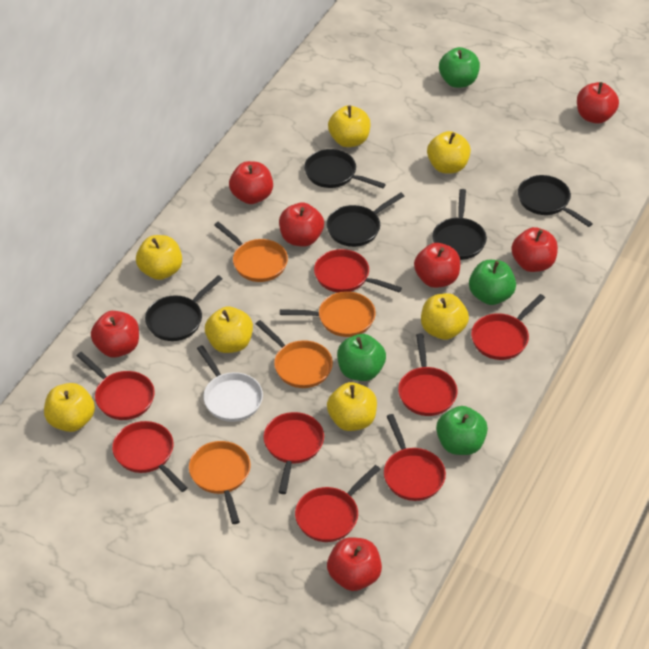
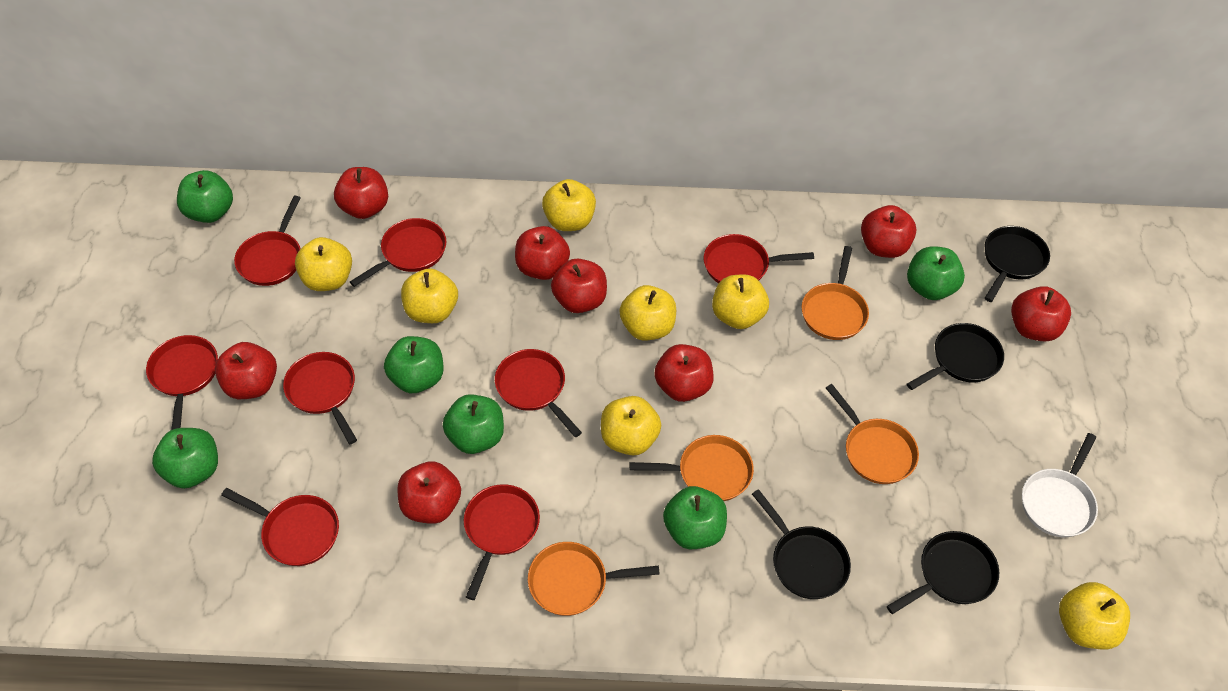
black pan: [145,275,222,341] [304,149,386,188] [326,192,404,247] [432,189,487,260] [518,175,593,227] = 5 -> [752,489,851,599] [887,531,999,614] [907,323,1004,390] [985,226,1050,302] = 4
green apple: [337,334,386,381] [436,406,488,455] [439,47,480,88] [469,260,516,305] = 4 -> [152,428,218,489] [177,170,233,223] [384,336,444,393] [443,394,504,454] [663,486,727,549] [907,246,965,300] = 6
red apple: [91,311,139,358] [229,161,273,204] [279,202,324,247] [327,537,382,591] [414,243,460,288] [511,227,558,272] [577,82,619,124] = 7 -> [215,342,277,399] [334,167,388,219] [398,461,461,524] [515,226,570,280] [551,258,607,313] [654,344,714,402] [861,205,917,258] [1011,286,1071,342] = 8

